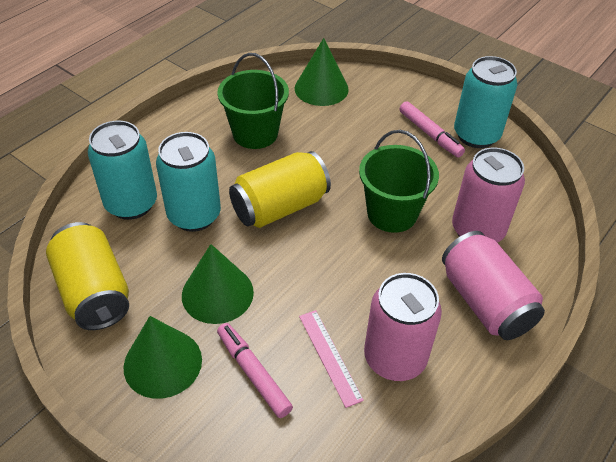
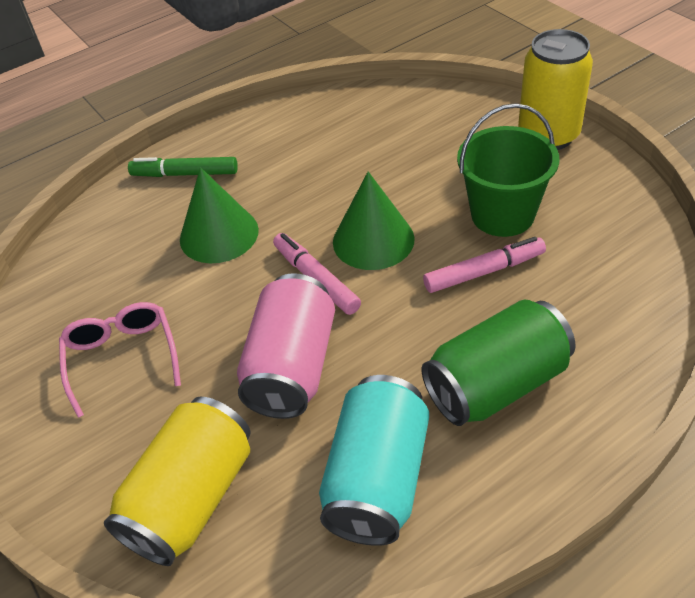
green bucket: [217,53,289,149] [359,130,439,233] = 2 -> [457,103,559,237] = 1
green can: none = 0 -> [422,300,575,426] = 1
green cone: [123,316,202,399] [182,244,254,324] [295,38,349,106] = 3 -> [180,167,259,263] [333,171,415,270] = 2
green marker: none = 0 -> [128,157,238,177] = 1
pink can: [364,273,442,381] [442,231,545,340] [452,148,525,243] = 3 -> [237,273,335,419] = 1
pink glasses: none = 0 -> [59,302,181,418] = 1
pink ruler: [299,310,364,408] = 1 -> none = 0
turquoise can: [88,121,157,220] [156,132,221,232] [454,56,517,148] = 3 -> [319,375,429,546] = 1

